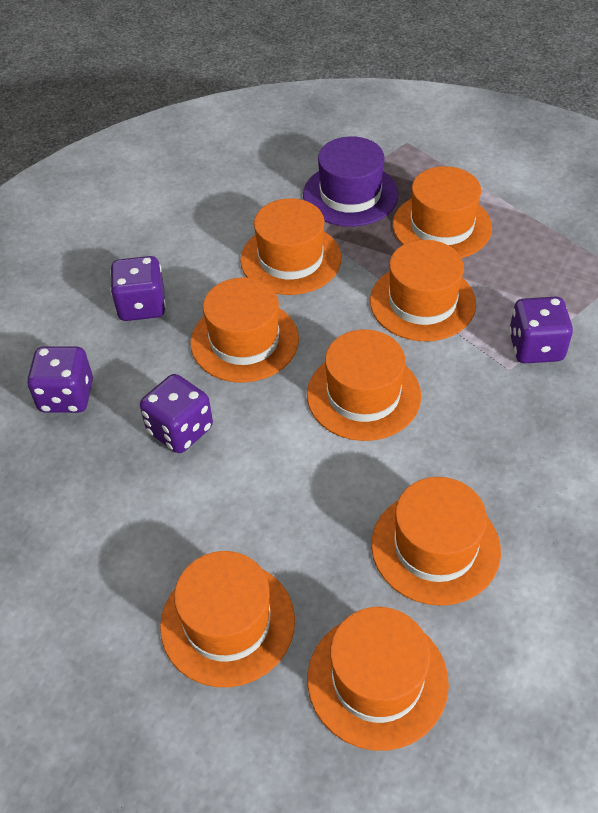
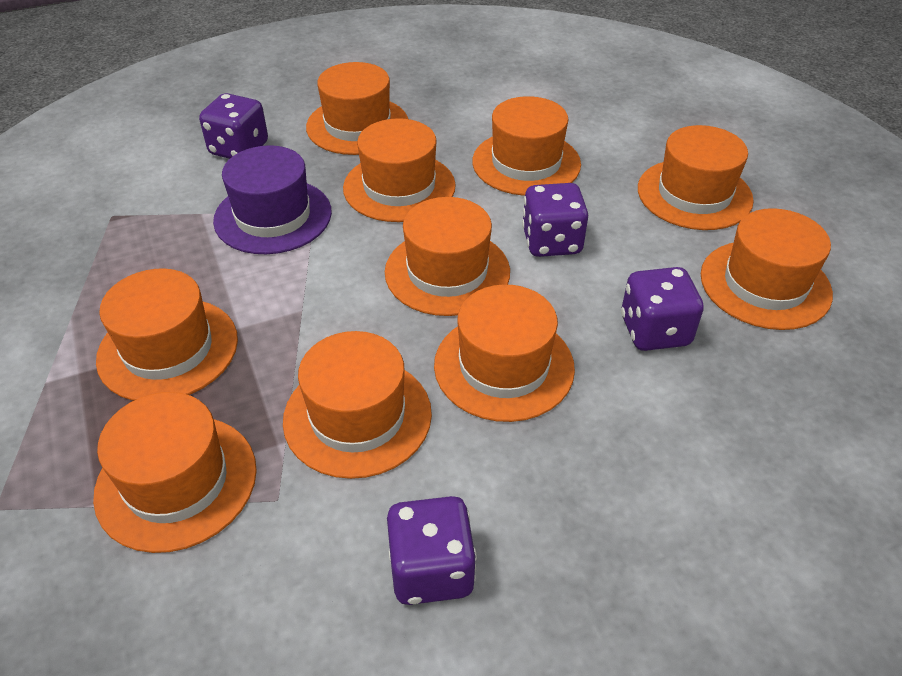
orange hat: [160,551,295,687] [190,277,299,383] [240,198,341,295] [307,329,421,441] [307,607,449,751] [370,240,476,341] [371,477,501,606] [393,166,492,258] = 8 -> [93,392,257,553] [96,268,238,401] [283,331,432,479] [306,62,408,155] [343,118,456,222] [385,197,510,316] [434,284,575,422] [472,96,581,196] [638,125,754,230] [701,208,833,330] = 10

